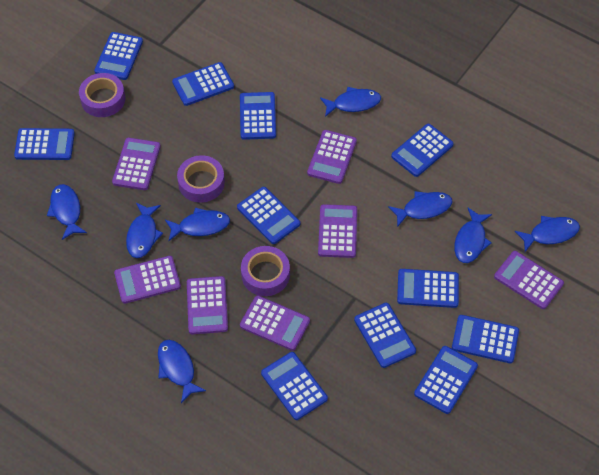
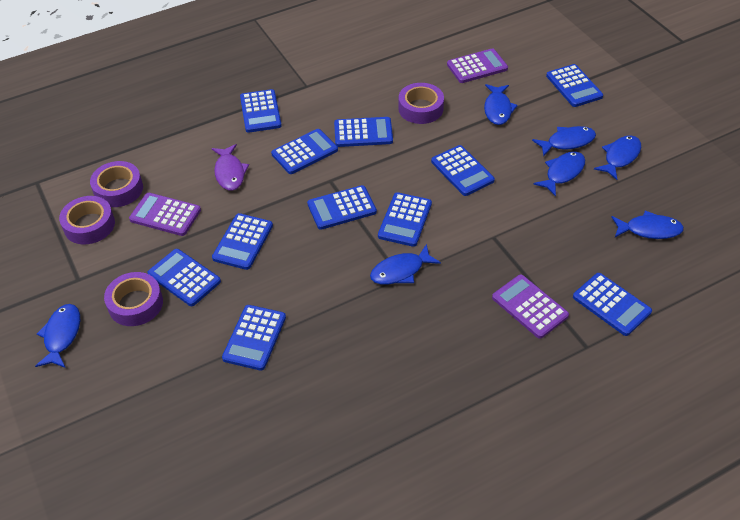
blue fish: [47,184,87,240] [126,203,163,258] [158,340,206,403] [165,207,230,241] [320,87,381,117] [388,191,452,227] [454,208,492,263] [515,216,580,252] = 8 -> [35,304,80,368] [370,244,441,285] [484,84,518,125] [532,126,596,157] [533,151,585,197] [594,135,641,180] [611,211,684,239] = 7
purple calculator: [112,138,161,190] [114,256,181,304] [187,276,228,334] [240,296,310,351] [307,130,357,184] [318,204,357,258] [494,251,564,309] = 7 -> [129,193,201,236] [447,48,508,83] [492,275,569,339] = 3
purple fish: none = 0 -> [212,144,249,191] = 1
purple tape: [79,73,125,117] [177,155,225,203] [241,246,290,296] = 3 -> [59,196,115,244] [90,161,143,207] [104,272,163,326] [398,83,444,124] = 4

